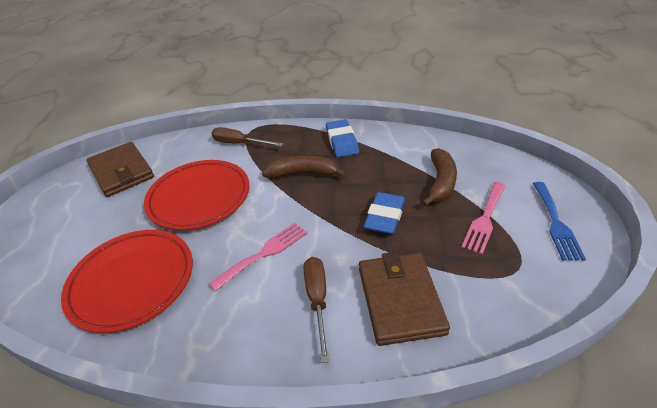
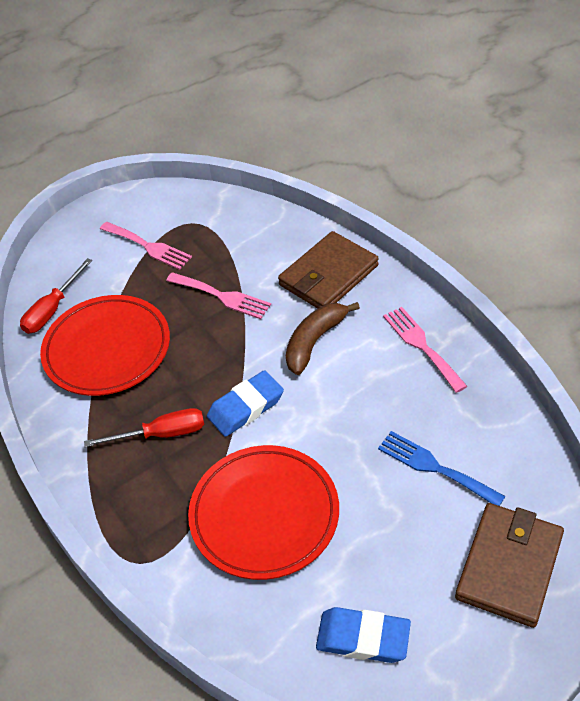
brown banana: [262,156,346,179] [422,148,457,206] = 2 -> [286,302,360,375] = 1
brown screwdriver: [211,127,283,146] [304,257,329,363] = 2 -> none = 0
pink fork: [209,223,307,292] [461,182,506,255] = 2 -> [100,222,192,270] [166,272,271,319] [383,307,467,393] = 3
red screwdriver: none = 0 -> [20,258,92,334] [84,408,204,447] = 2

